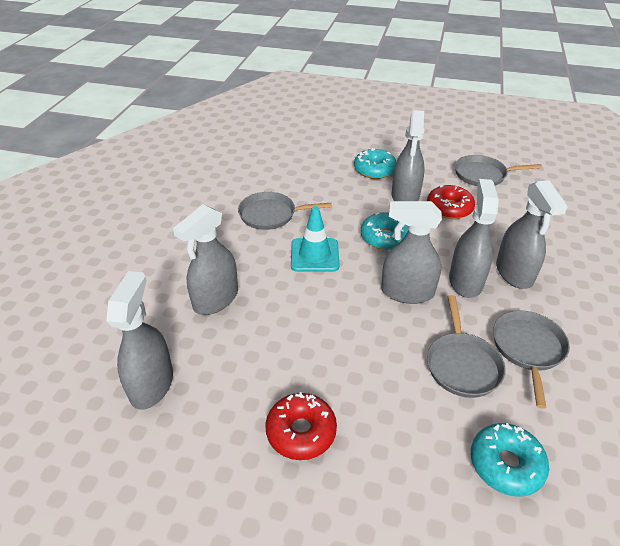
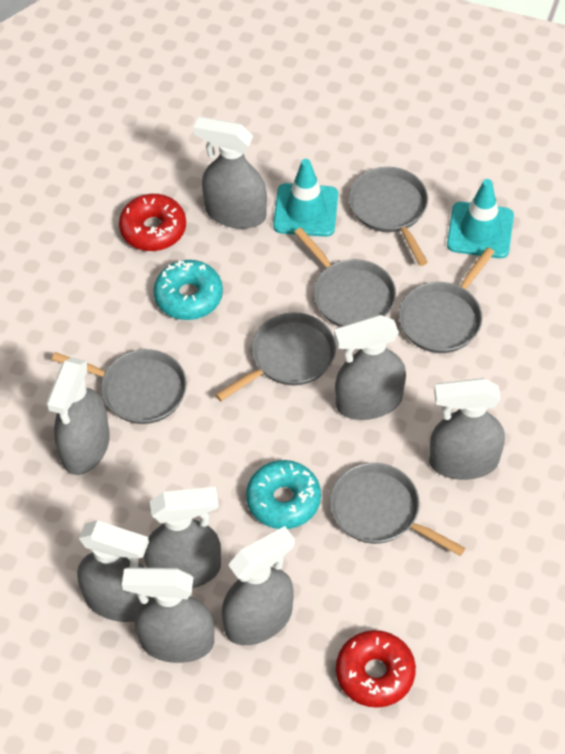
grey pan: [238,192,332,230] [427,295,506,398] [455,155,542,186] [493,311,570,409] = 4 -> [52,349,187,424] [215,312,336,401] [294,228,396,327] [330,463,465,556] [349,167,428,266] [399,247,494,353] = 6
grey spray bottle: [106,271,173,410] [173,204,238,315] [381,201,442,304] [392,110,425,201] [449,179,499,298] [496,180,568,289] = 6 -> [46,357,110,475] [77,520,150,622] [122,567,214,663] [144,487,221,588] [193,117,267,229] [222,526,295,645] [334,315,406,420] [429,378,505,480] = 8
turquoise donut: [354,148,396,179] [361,212,408,250] [471,423,549,497] = 3 -> [154,260,223,320] [246,460,321,529] = 2
turquoise traffic cone: [291,206,339,272] = 1 -> [273,159,338,237] [447,179,514,258] = 2

